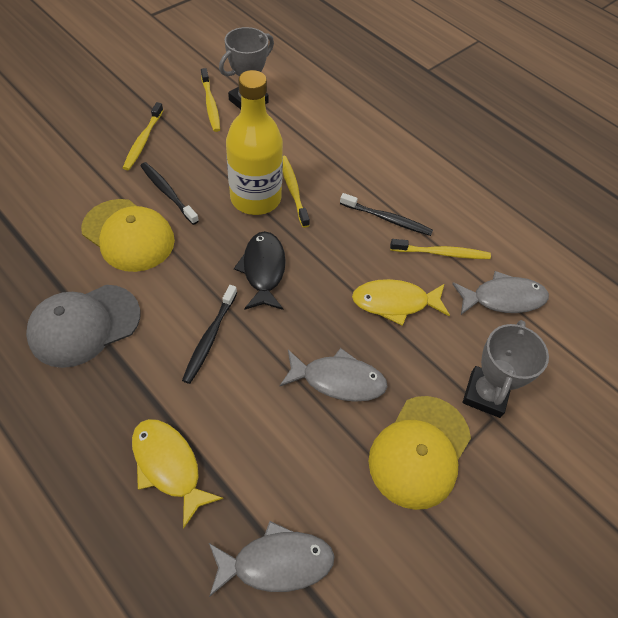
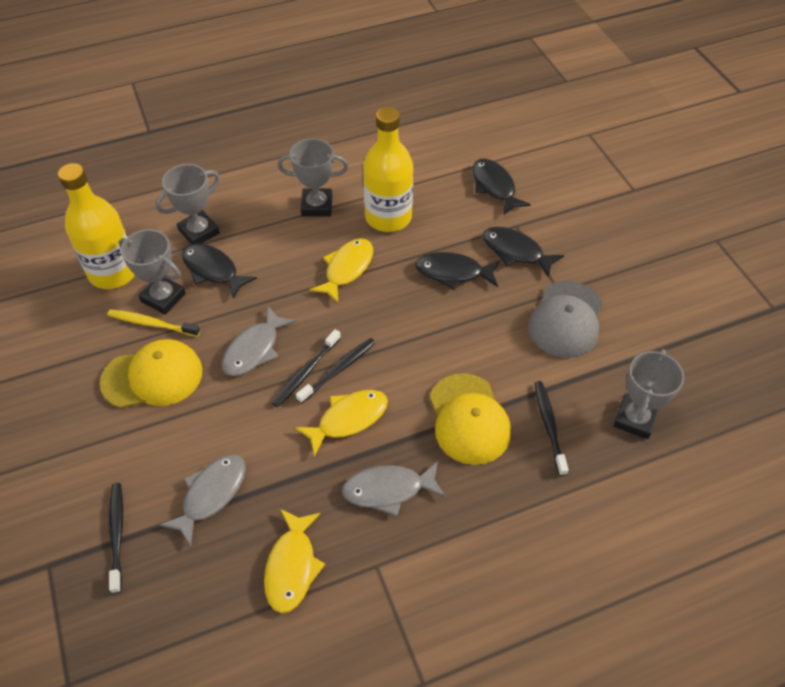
black fish: [234,231,286,310] = 1 -> [182,243,257,299] [415,252,500,290] [473,158,531,215] [482,227,564,277] = 4
black toothbrush: [140,162,199,225] [182,285,237,384] [340,193,433,236] = 3 -> [109,483,123,594] [272,329,341,407] [296,338,375,404] [534,381,569,476] = 4
grey trophy: [219,27,274,109] [463,320,549,418] = 2 -> [119,229,186,315] [155,164,220,244] [278,138,348,217] [613,349,684,439] = 4
yellow bottle: [226,70,283,215] = 1 -> [58,163,135,289] [363,107,413,232] = 2
yellow fish: [132,419,224,529] [352,279,450,326] = 2 -> [264,509,325,613] [295,390,388,457] [309,238,373,303] = 3
yellow toothbrush: [123,102,163,170] [201,68,220,132] [283,156,310,228] [390,239,491,259] = 4 -> [107,309,200,337] = 1

